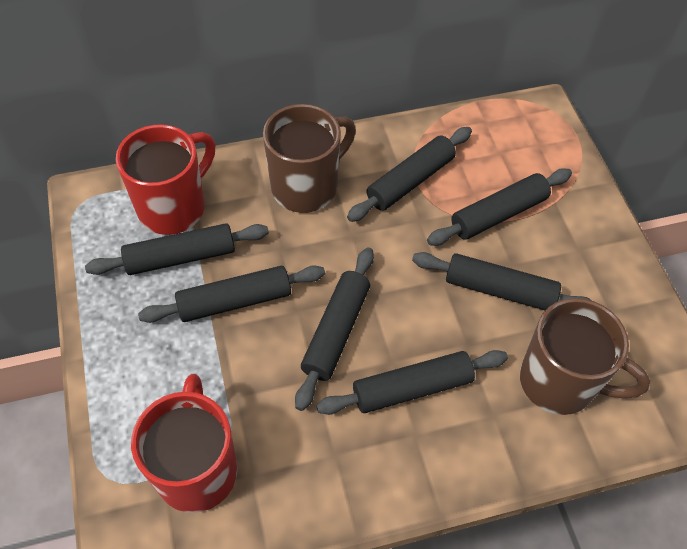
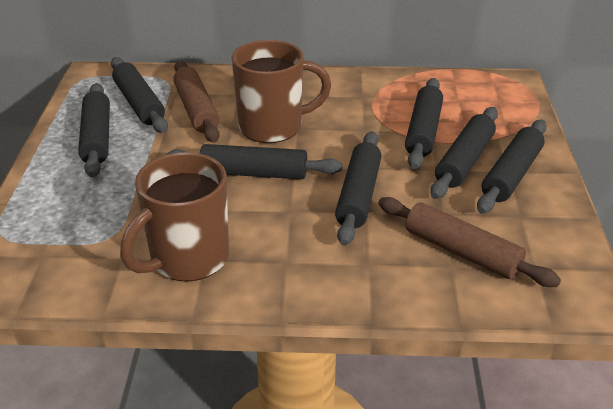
brown rolling pin: none = 0 -> [173,61,220,143] [378,197,561,287] = 2
red mug: [116,124,215,235] [131,374,237,513] = 2 -> none = 0

